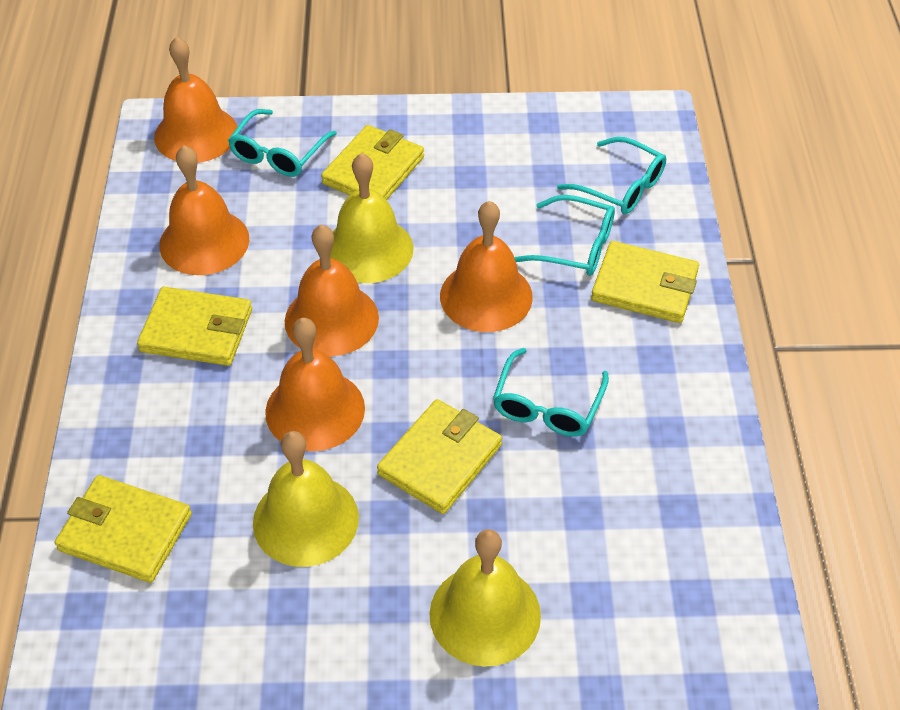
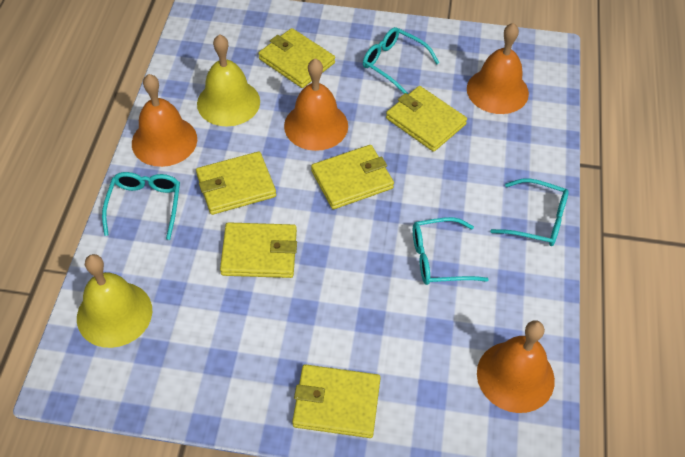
orange bell: [154,36,237,163] [159,145,249,275] [265,318,365,451] [285,224,379,356] [440,201,533,332] = 5 -> [132,74,197,167] [284,58,348,151] [467,23,529,114] [477,320,555,413] = 4
yellow bell: [253,431,359,567] [330,153,414,283] [429,529,541,667] = 3 -> [77,254,152,348] [197,34,260,127] = 2
yellow wallet: [55,475,192,583] [137,287,252,366] [321,125,424,200] [377,399,502,514] [591,241,699,323] = 5 -> [196,151,276,215] [220,222,297,278] [258,28,335,88] [292,364,381,438] [311,145,394,209] [386,86,467,152] = 6

